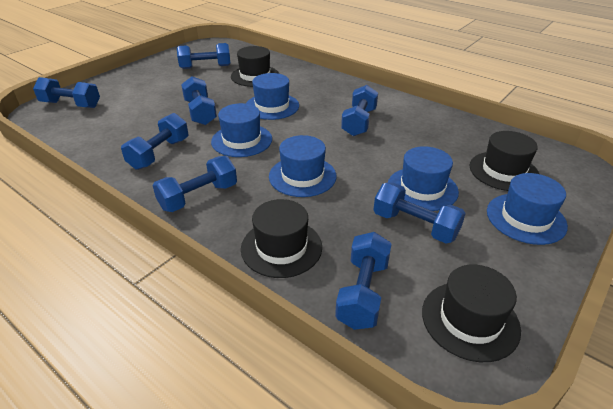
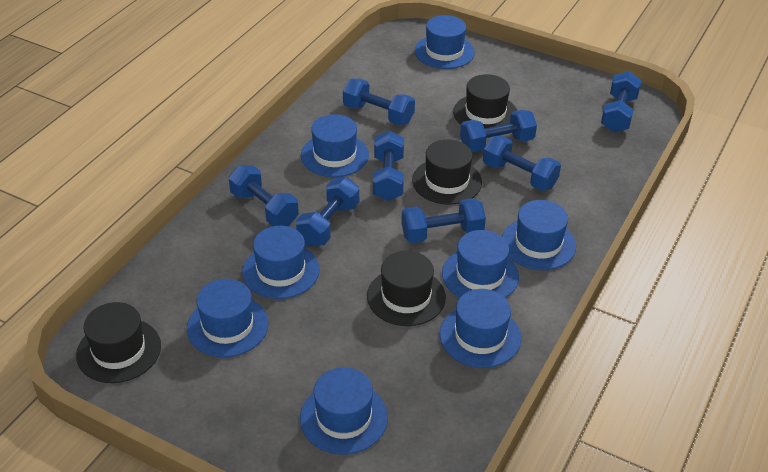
blue hat: [211,103,272,157] [246,73,299,120] [269,135,336,197] [388,146,459,211] [487,173,568,245] = 5 -> [187,279,269,357] [242,226,320,299] [300,367,388,455] [301,114,369,177] [415,15,475,69] [440,289,521,368] [442,230,519,298] [502,200,576,270] = 8

